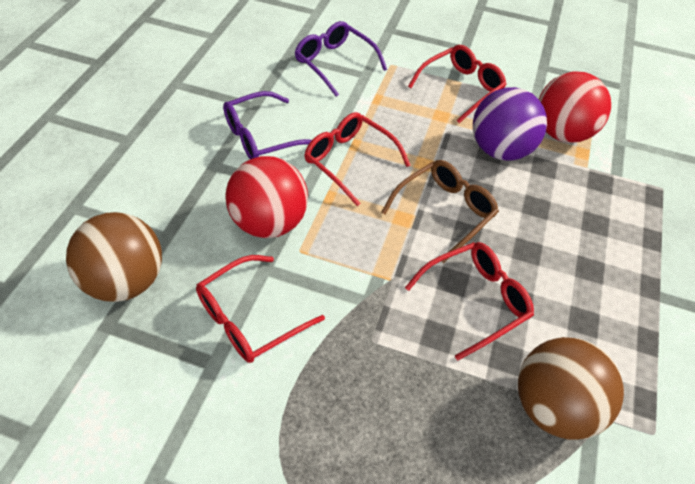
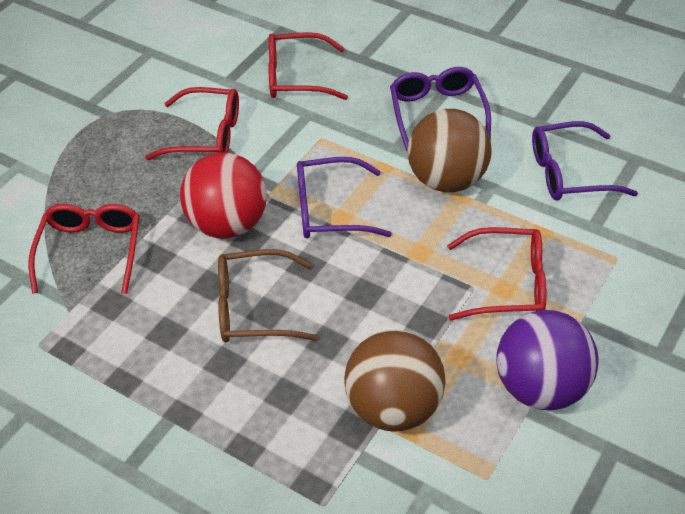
purple glasses: [223,91,312,159] [295,21,387,97] = 2 -> [297,157,392,238] [390,67,491,151] [532,121,638,201] = 3
red ball: [225,156,308,238] [539,72,611,143] = 2 -> [180,153,267,238] = 1

